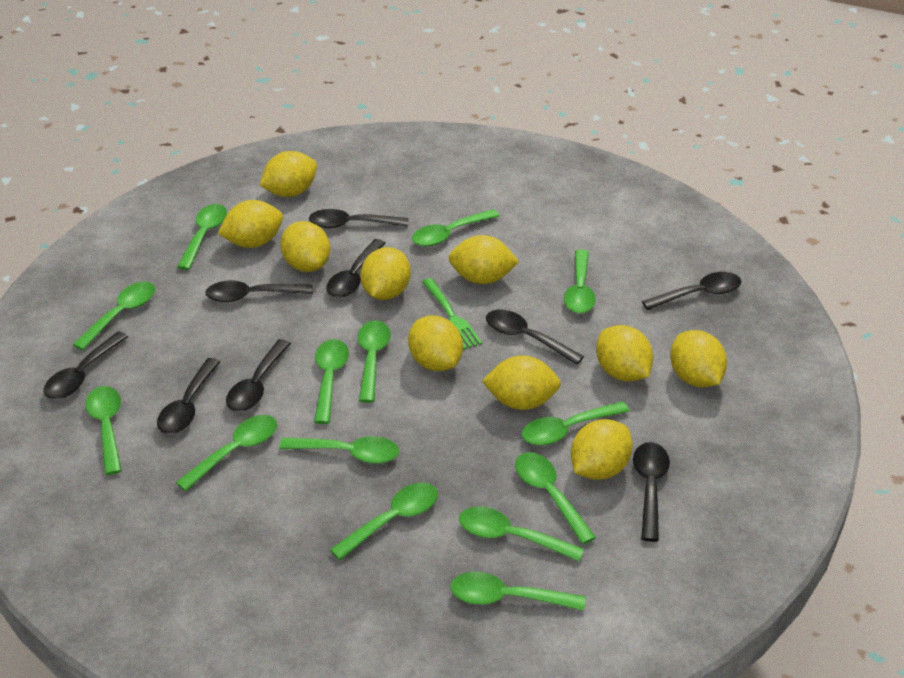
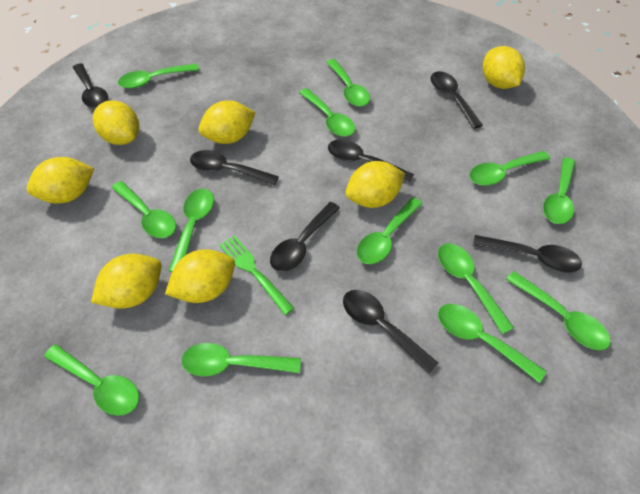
black spoon: [43,331,128,399] [157,358,221,434] [205,281,313,302] [226,339,291,412] [309,209,409,228] [326,239,385,298] [486,310,584,365] [633,442,670,542] [642,272,741,310] = 9 -> [73,63,108,108] [190,150,279,186] [270,202,340,272] [328,139,414,183] [343,290,438,374] [430,71,483,129] [473,235,582,273] = 7
green spoon: [73,282,155,350] [85,386,122,475] [176,415,277,491] [177,204,227,270] [279,436,399,464] [314,339,349,424] [330,483,438,560] [358,321,391,403] [412,209,500,247] [450,572,585,611] [459,507,584,562] [515,452,596,544] [522,401,630,446] [564,250,596,313] = 14 -> [44,344,139,416] [112,181,176,238] [118,64,199,89] [169,189,214,272] [181,343,301,377] [299,88,355,137] [326,59,370,107] [357,197,423,264] [438,243,514,334] [438,304,547,383] [469,151,550,186] [506,271,610,350] [543,157,575,224] = 13
yellow lemon: [218,200,283,248] [260,151,317,197] [281,221,330,272] [360,247,411,300] [408,315,463,371] [448,235,519,284] [482,355,561,410] [571,419,632,480] [596,325,653,381] [670,330,727,387] = 10 -> [27,157,94,204] [91,254,161,309] [93,100,139,145] [165,249,235,303] [199,100,256,144] [345,161,405,208] [483,46,525,89] = 7

